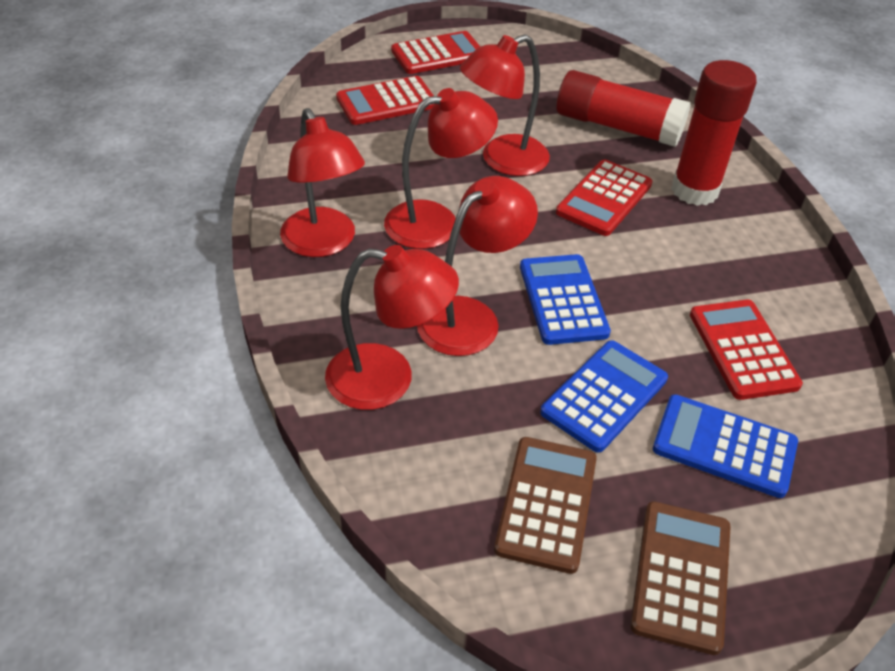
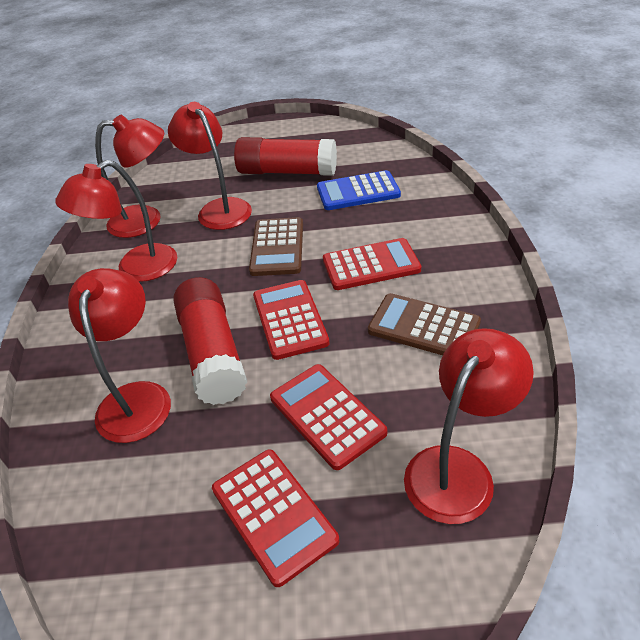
blue calculator: [520,254,611,345] [540,340,668,453] [653,394,798,498] = 3 -> [317,170,401,210] = 1

